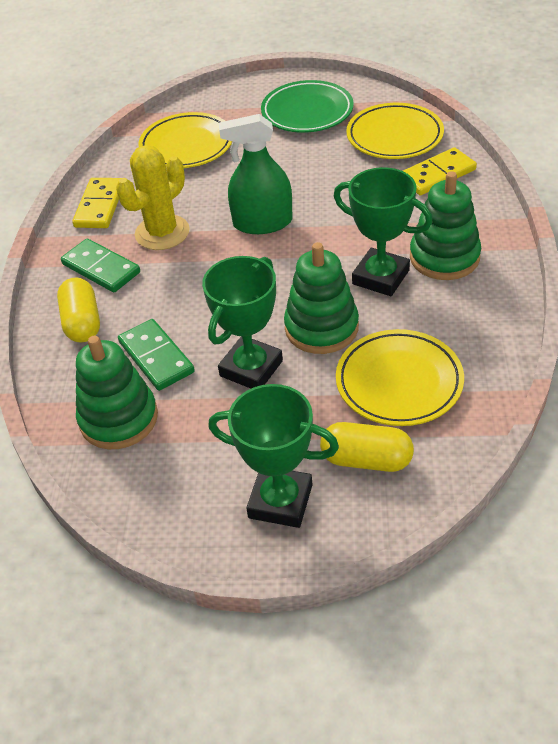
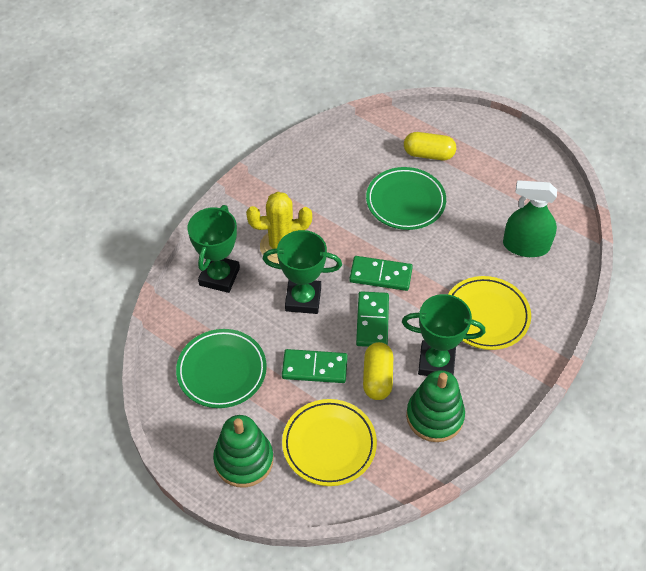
green domino: [61,239,140,292] [118,319,195,391] = 2 -> [282,349,348,383] [349,256,413,291] [356,291,389,347] = 3
green plate: [261,80,354,133] = 1 -> [176,329,267,408] [366,167,446,230] = 2
green stacking toy: [76,336,158,449] [284,242,359,354] [410,171,481,280] = 3 -> [213,415,274,488] [406,370,465,442] = 2
yellow domino: [72,178,121,228] [403,147,477,195] = 2 -> none = 0
yellow plate: [139,112,232,168] [336,329,464,426] [346,103,444,159] = 3 -> [282,399,377,486] [448,276,531,350] = 2

